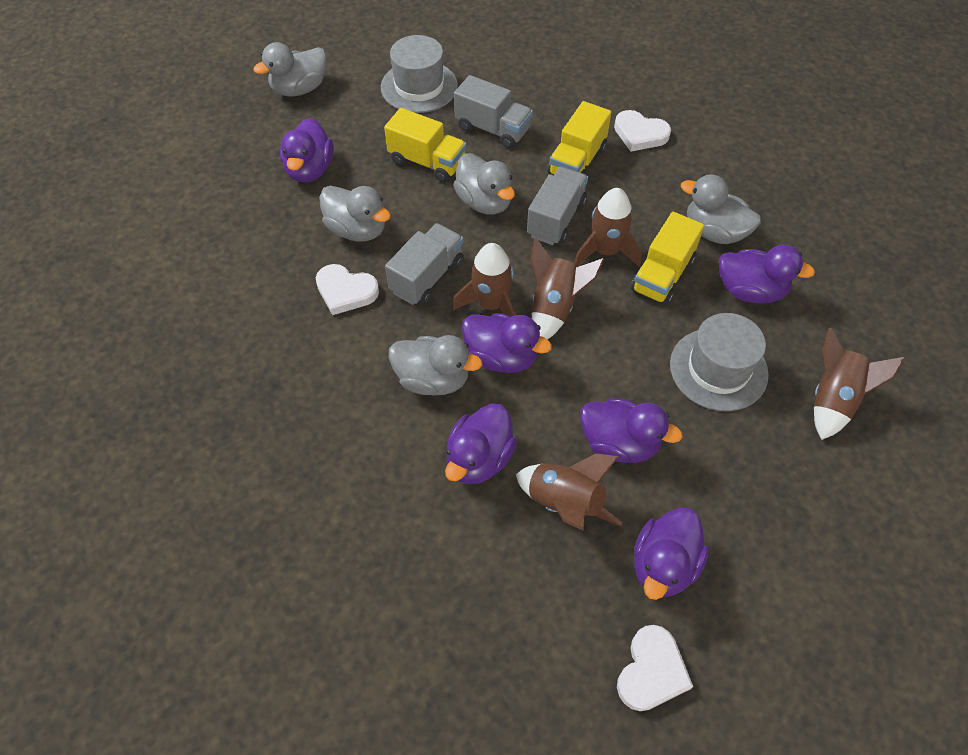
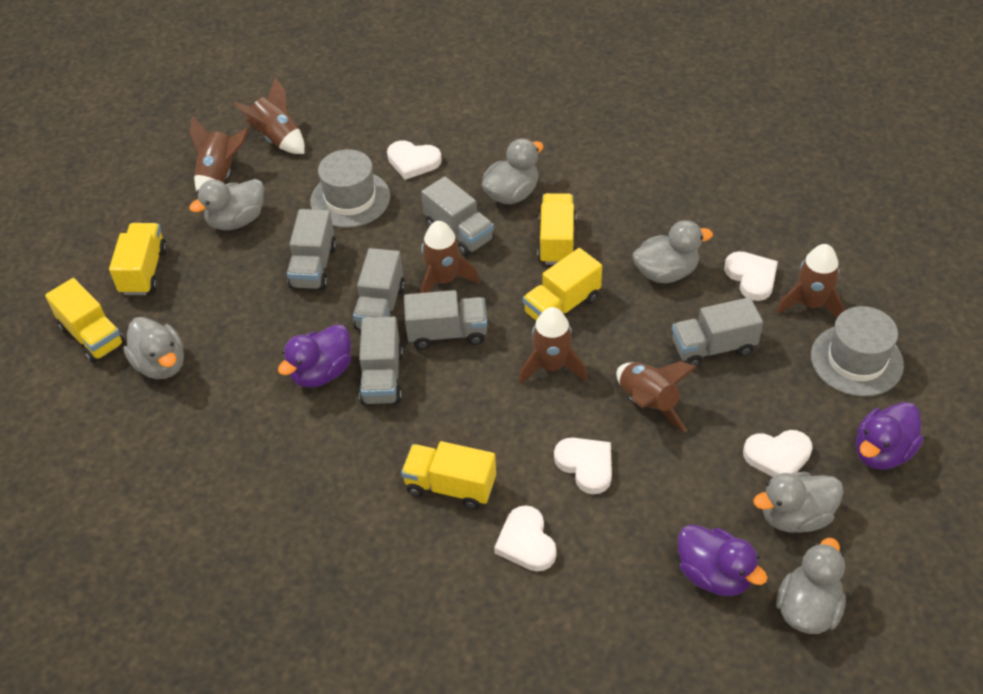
brown rocket: [452,243,516,317] [516,453,622,530] [531,238,604,339] [574,188,642,267] [814,328,904,440] = 5 -> [189,116,249,191] [233,77,305,154] [420,221,480,293] [519,307,587,384] [616,361,696,432] [776,244,845,319] = 6
grey duck: [253,42,327,96] [319,186,391,242] [388,335,482,395] [453,153,515,214] [681,175,761,244] = 5 -> [123,317,184,379] [189,179,264,230] [482,139,544,204] [632,220,713,283] [753,472,844,533] [776,538,846,634] = 6
grey truck: [385,223,464,305] [454,75,533,149] [527,167,588,245] = 3 -> [287,209,336,290] [353,248,405,330] [359,317,403,405] [404,290,487,350] [421,176,494,256] [672,297,763,367] = 6
purple duck: [280,118,334,182] [445,403,517,484] [462,313,552,373] [580,398,683,463] [634,507,709,600] [719,245,815,304] = 6 -> [278,324,351,388] [678,524,768,596] [856,402,924,470] = 3
white heart: [316,264,379,315] [614,110,671,152] [617,625,693,711] = 3 -> [387,141,442,180] [494,505,556,571] [554,438,612,494] [724,251,778,301] [743,430,812,477] = 5
yellow truck: [384,108,467,182] [548,101,611,175] [631,212,704,305] = 3 -> [45,278,125,363] [109,223,167,295] [401,441,496,510] [523,248,602,321] [538,193,576,265] = 5

